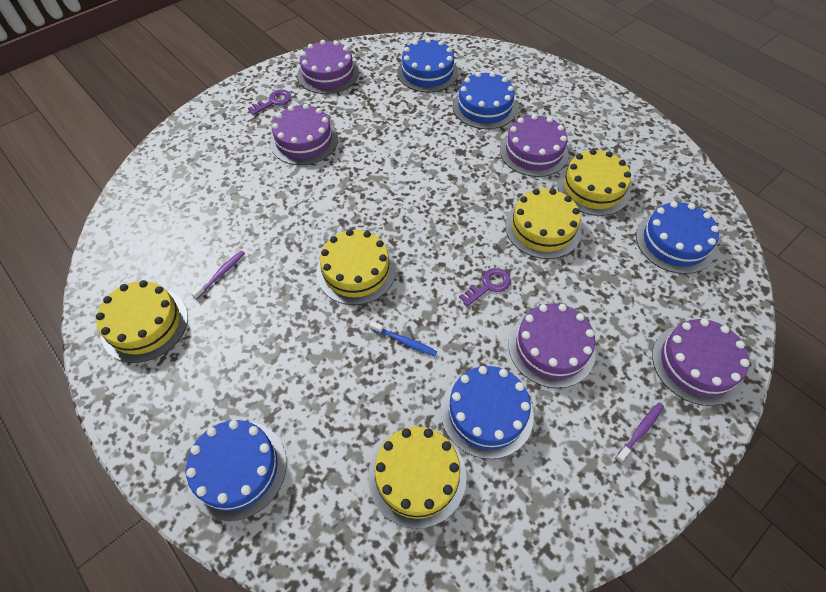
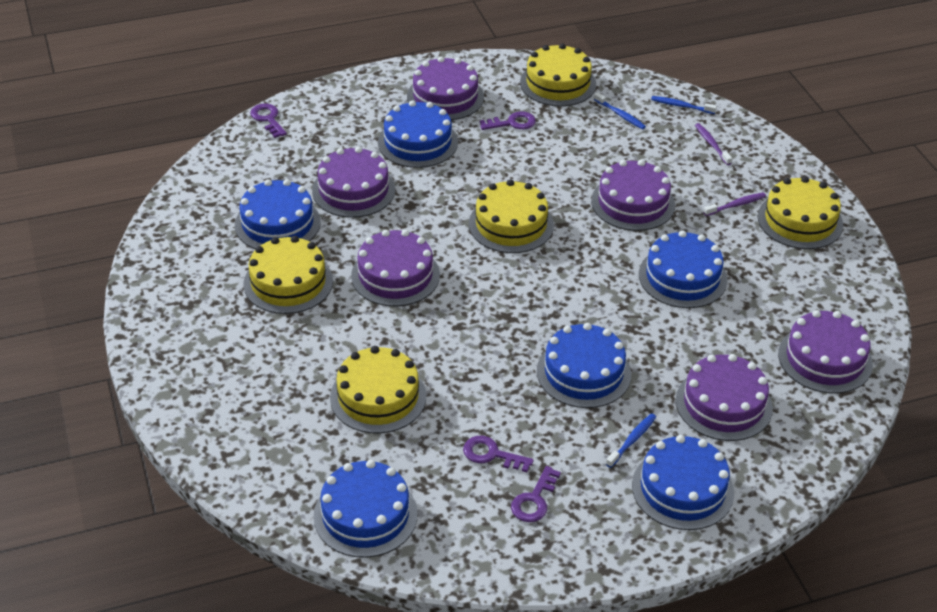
blue cake: [186,420,287,521] [397,38,458,92] [441,366,534,459] [453,72,517,129] [636,201,719,274] = 5 -> [235,179,321,249] [313,460,418,558] [378,100,458,168] [537,323,631,408] [632,435,734,530] [639,231,727,308] = 6
blue toothbrush: [369,321,437,356] = 1 -> [594,92,646,129] [606,413,656,468] [651,96,717,114] = 3
purple cake: [270,104,338,165] [298,40,359,94] [500,114,569,177] [508,303,596,388] [652,319,749,406] = 5 -> [312,146,395,218] [351,230,440,306] [407,56,484,120] [591,160,675,231] [676,354,773,441] [778,310,873,393] = 6
purple key: [248,90,292,115] [459,268,511,306] = 2 -> [250,104,287,138] [463,436,534,472] [480,111,536,130] [511,466,561,522] = 4

